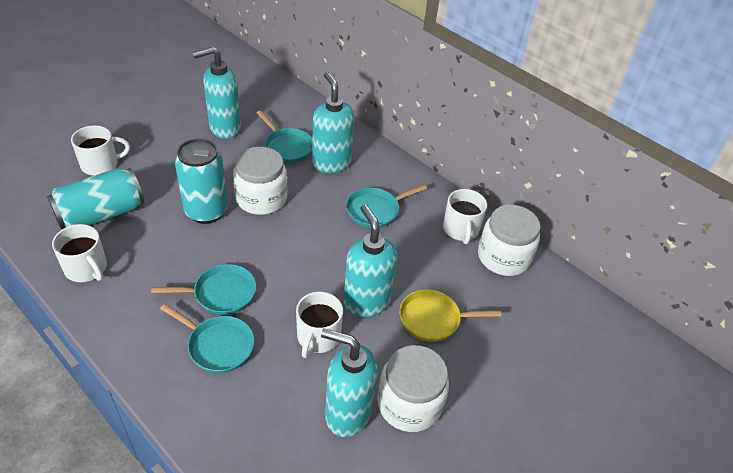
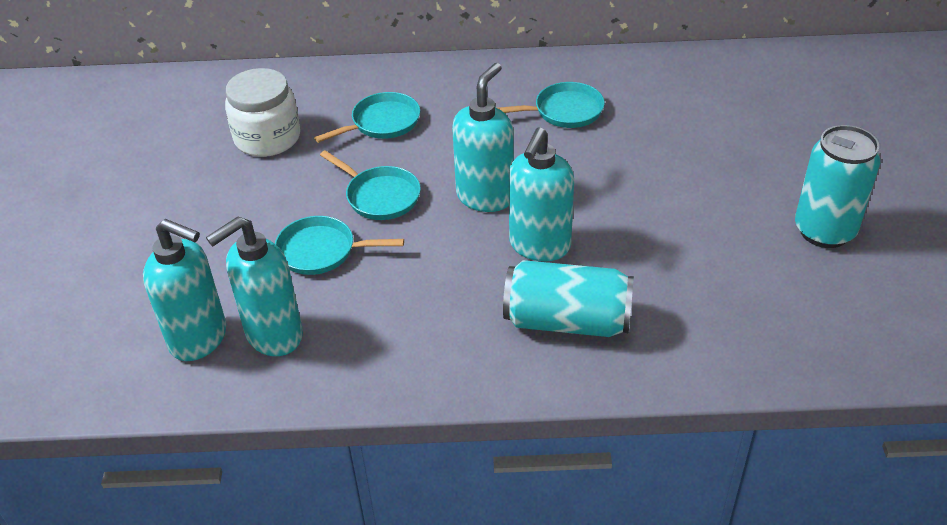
white jar: [233,147,288,215] [377,345,449,432] [478,205,541,276] = 3 -> [225,68,300,157] = 1
white mug: [52,224,107,282] [71,125,130,176] [296,291,343,358] [443,189,487,244] = 4 -> none = 0
yellow pan: [399,289,502,342] = 1 -> none = 0

